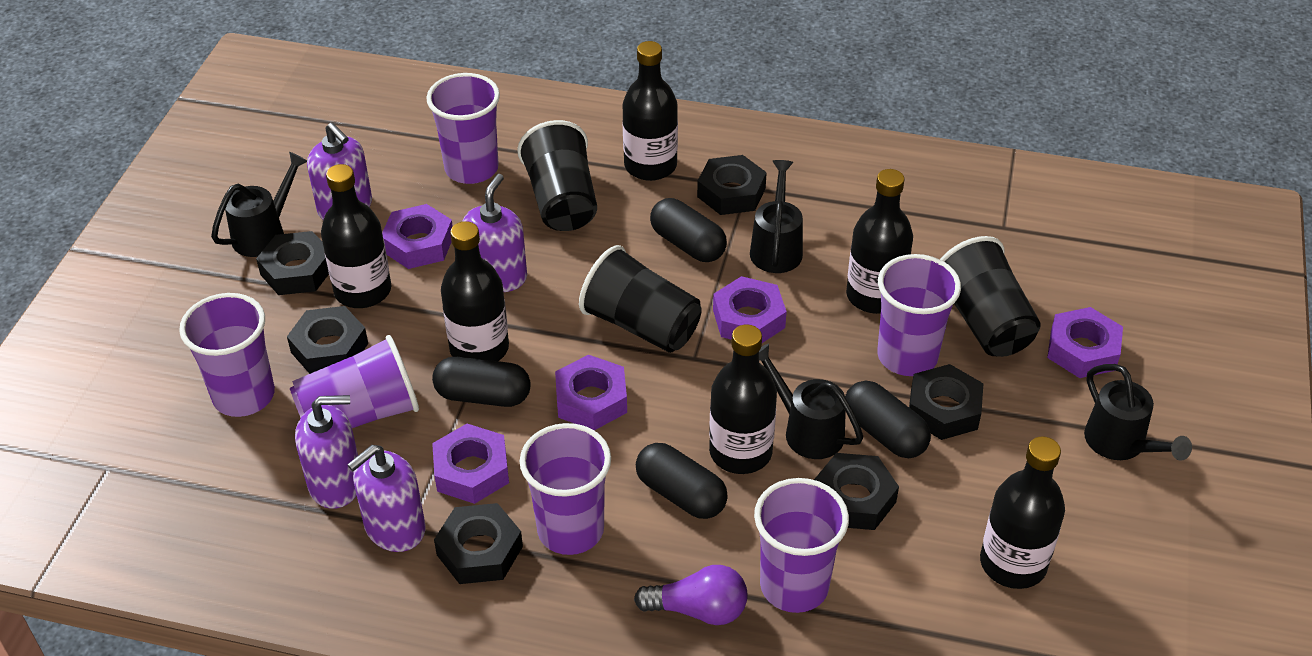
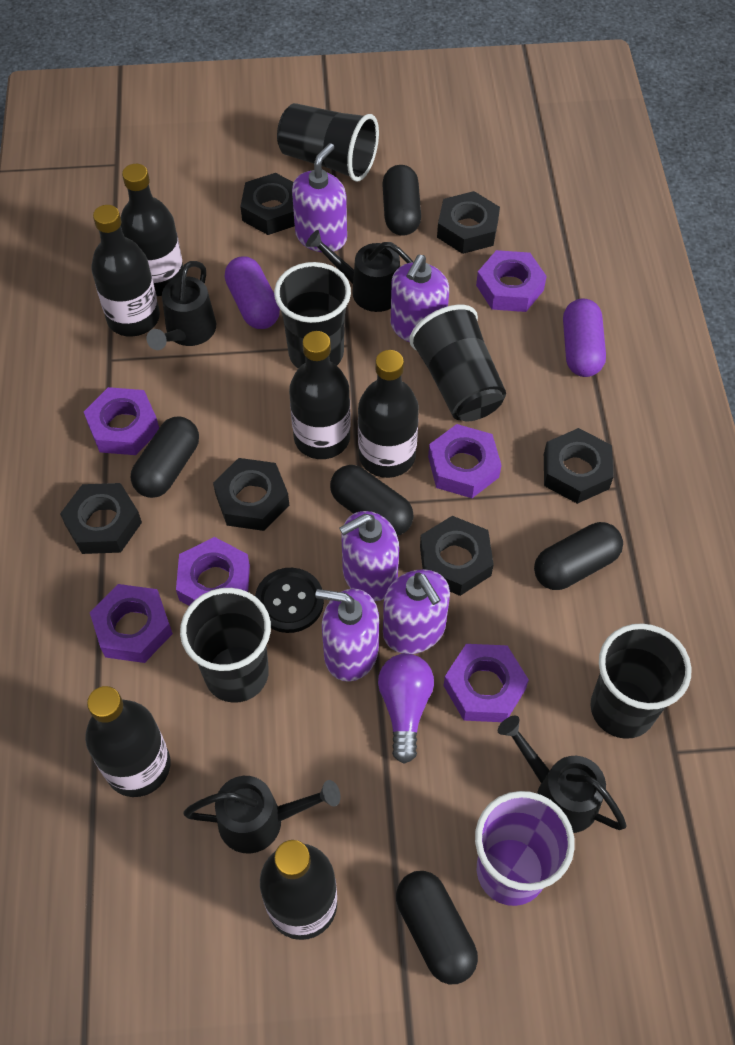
black button: none = 0 -> [255,568,324,633] = 1
black capsule: [432,357,531,407] [636,443,728,519] [650,198,727,262] [845,380,931,458] = 4 -> [131,417,199,498] [330,465,414,536] [382,165,421,236] [396,871,478,984] [534,522,623,590] = 5
black cup: [517,120,597,231] [579,245,702,353] [940,236,1040,357] = 3 -> [180,588,271,703] [274,262,351,368] [277,103,379,182] [409,305,506,421] [590,623,691,739] = 5
purple capsule: none = 0 -> [225,256,280,329] [563,298,606,377] = 2
purple cup: [179,293,275,417] [290,335,419,428] [426,73,500,184] [520,423,611,555] [754,478,849,613] [877,254,961,376] = 6 -> [475,791,575,906] = 1
purple nut: [382,204,453,269] [432,424,509,504] [555,355,627,430] [713,276,787,343] [1047,307,1123,378] = 5 -> [84,387,159,455] [90,584,173,663] [176,537,250,606] [428,424,501,498] [443,644,529,722] [476,250,547,312] = 6
purple soap dispenser: [295,395,358,509] [307,123,372,220] [347,445,426,552] [462,174,527,292] = 4 -> [292,143,347,252] [315,589,379,682] [339,511,399,601] [383,569,450,654] [391,255,449,343] = 5

